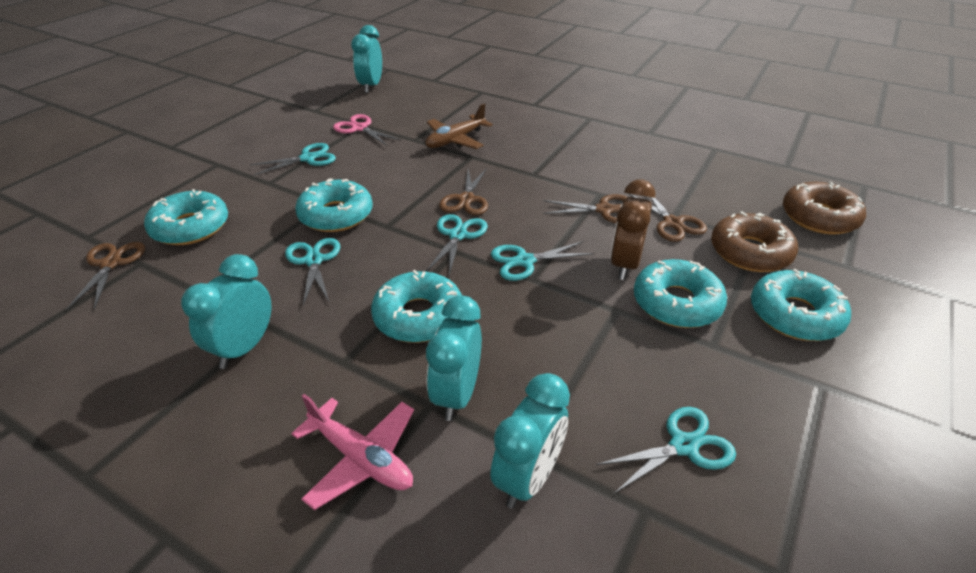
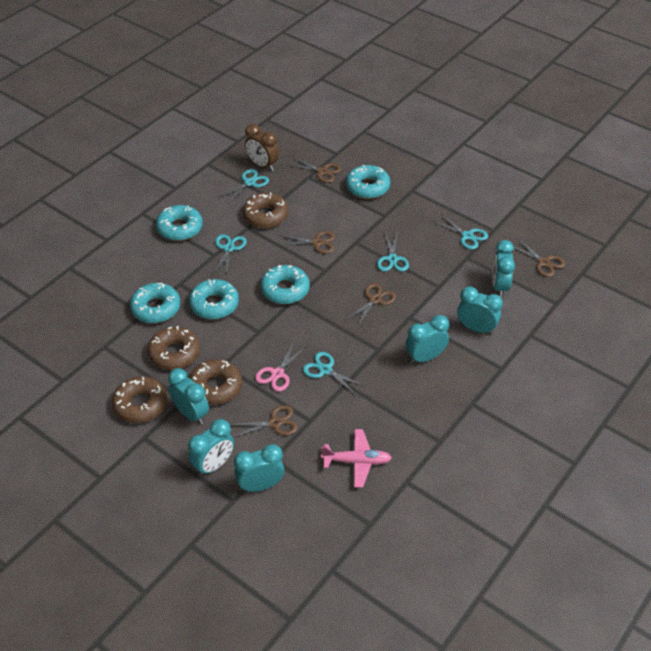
brown donut: [711,211,798,272] [783,181,866,234] = 2 -> [112,376,167,423] [148,326,200,370] [189,359,242,405] [243,192,289,228] = 4
brown plane: [425,104,493,149] = 1 -> none = 0
brown scissors: [67,242,145,310] [439,168,488,215] [543,194,627,223] [628,193,707,242] = 4 -> [230,405,298,438] [279,231,335,254] [288,157,341,183] [346,283,396,327] [514,239,565,277] = 5
turquoise clock: [181,254,271,369] [351,25,382,93] [426,295,482,421] [490,373,570,508] = 4 -> [168,368,209,425] [188,419,234,476] [234,444,284,492] [405,315,449,364] [457,286,503,334] [492,240,515,298] = 6

